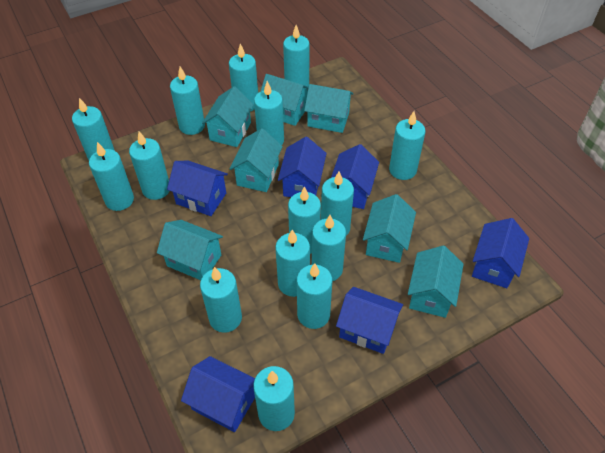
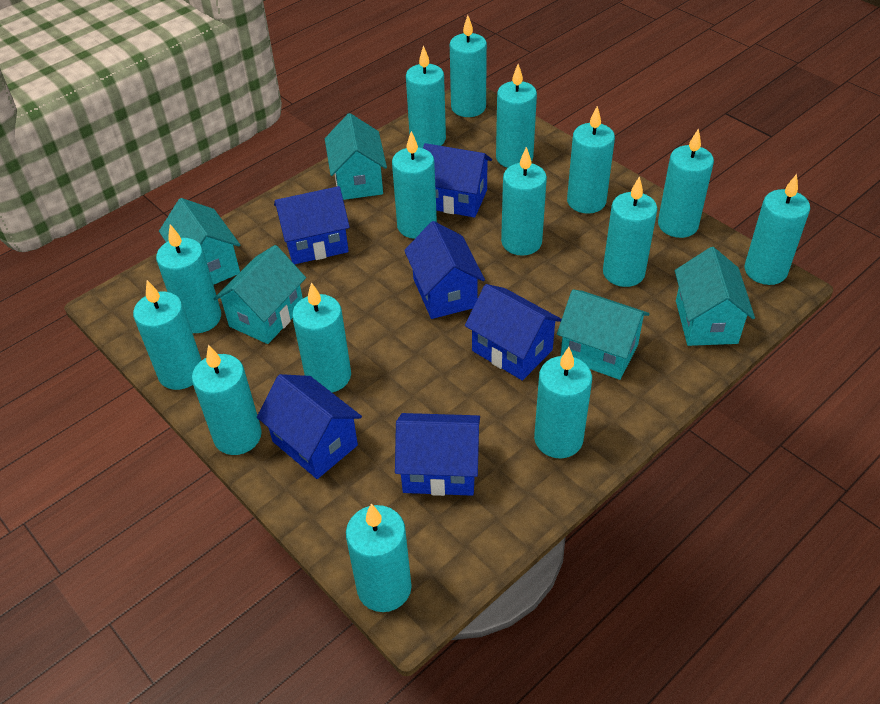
turquoise house: [157,220,223,280] [202,86,254,147] [230,128,283,192] [260,74,309,126] [304,84,353,133] [363,194,416,263] [408,245,464,318] = 7 -> [159,198,240,285] [214,245,306,344] [325,113,387,200] [557,289,649,380] [675,247,755,346] = 5

